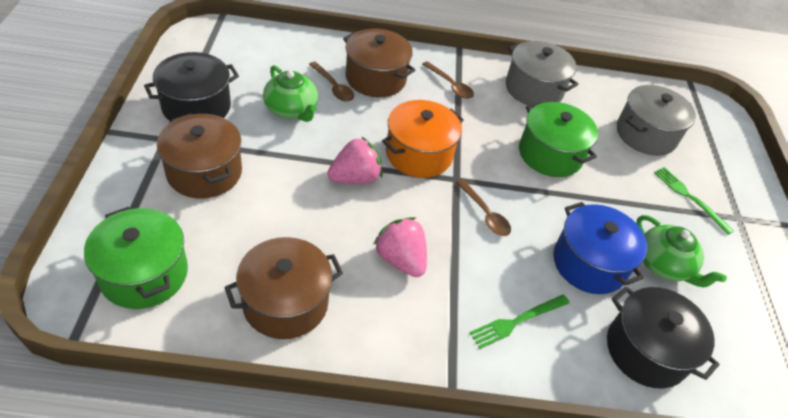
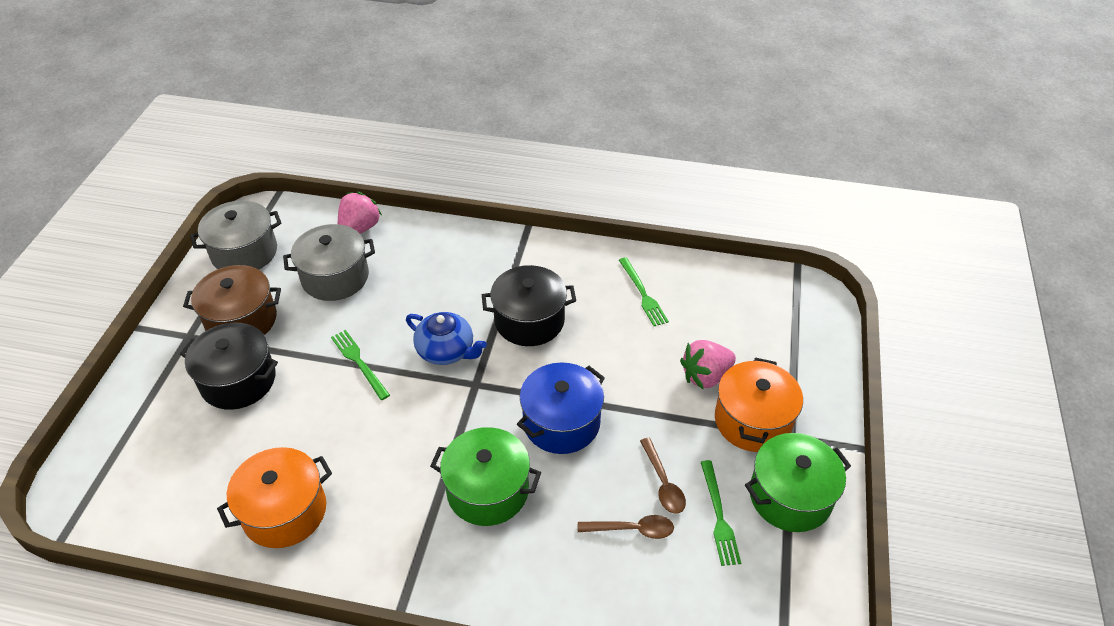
blue teapot: none = 0 -> [406,312,487,365] = 1
brown pot: [157,113,242,198] [224,237,343,339] [343,29,415,97] = 3 -> [183,265,281,335] = 1
brown spoon: [309,62,354,102] [422,61,474,99] [456,179,511,236] = 3 -> [578,515,674,539] [640,438,686,514] = 2
green fork: [470,295,570,349] [654,167,734,235] = 2 -> [331,330,390,400] [619,257,669,326] [701,460,741,566] = 3
green teapot: [263,65,318,122] [636,215,727,287] = 2 -> none = 0
orange pot: [382,100,464,178] = 1 -> [217,447,332,548] [715,357,803,452] = 2

